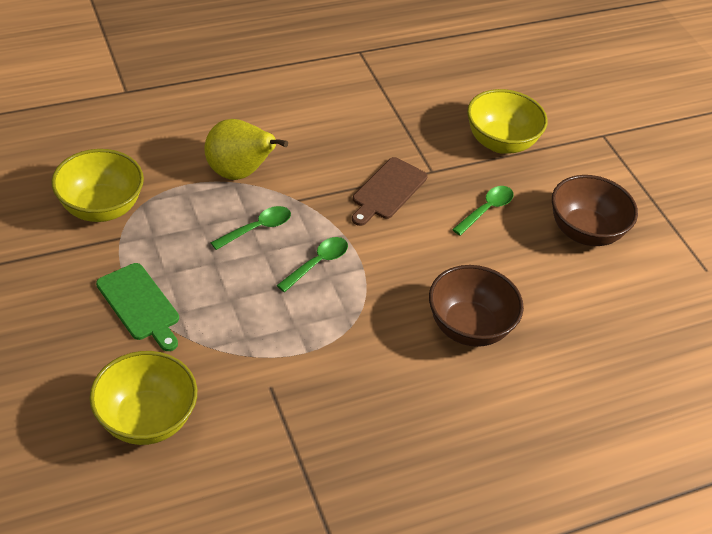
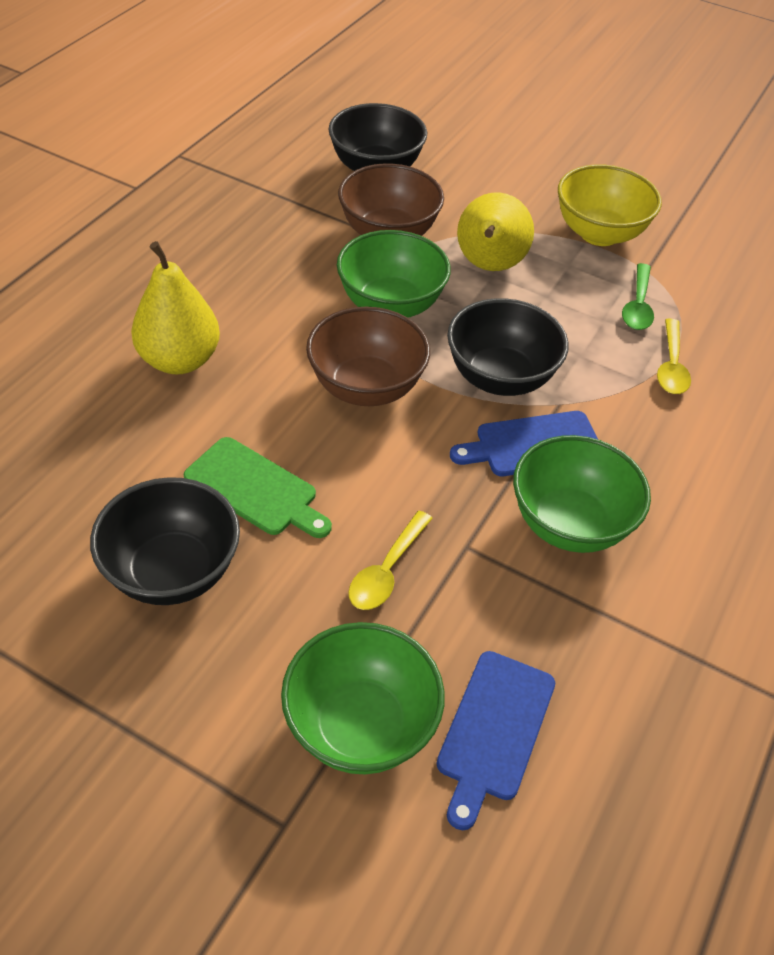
black bowl: none = 0 -> [90,477,240,605] [328,103,427,171] [447,298,569,396] = 3
blue cutting board: none = 0 -> [436,651,555,830] [450,411,598,476] = 2
brown cutting board: [352,157,428,226] = 1 -> none = 0
green bowl: none = 0 -> [281,622,445,774] [337,230,451,318] [513,435,651,553] = 3
green spoon: [210,206,291,250] [277,237,348,292] [452,186,514,236] = 3 -> [622,263,654,330] = 1
yellow bowl: [51,149,144,222] [90,351,197,445] [467,89,548,154] = 3 -> [558,164,662,246] = 1
yellow pear: [204,119,288,180] = 1 -> [131,241,220,374] [457,192,534,271] = 2
yellow spoon: none = 0 -> [348,511,433,610] [657,318,691,394] = 2

